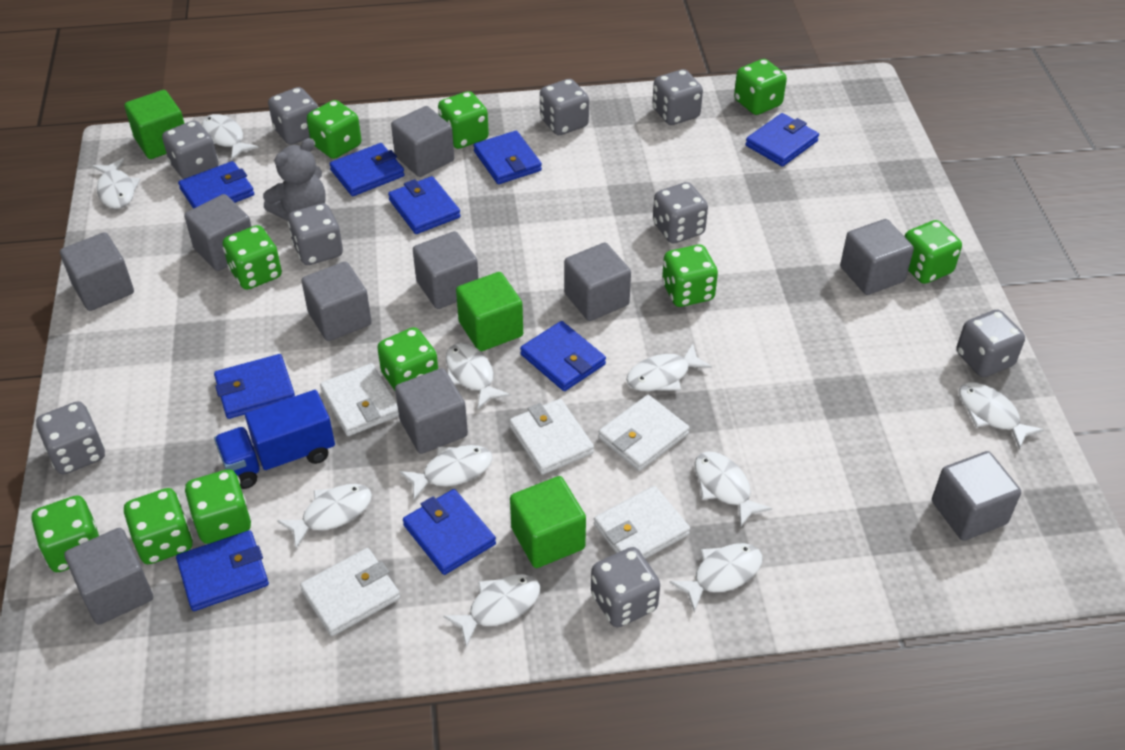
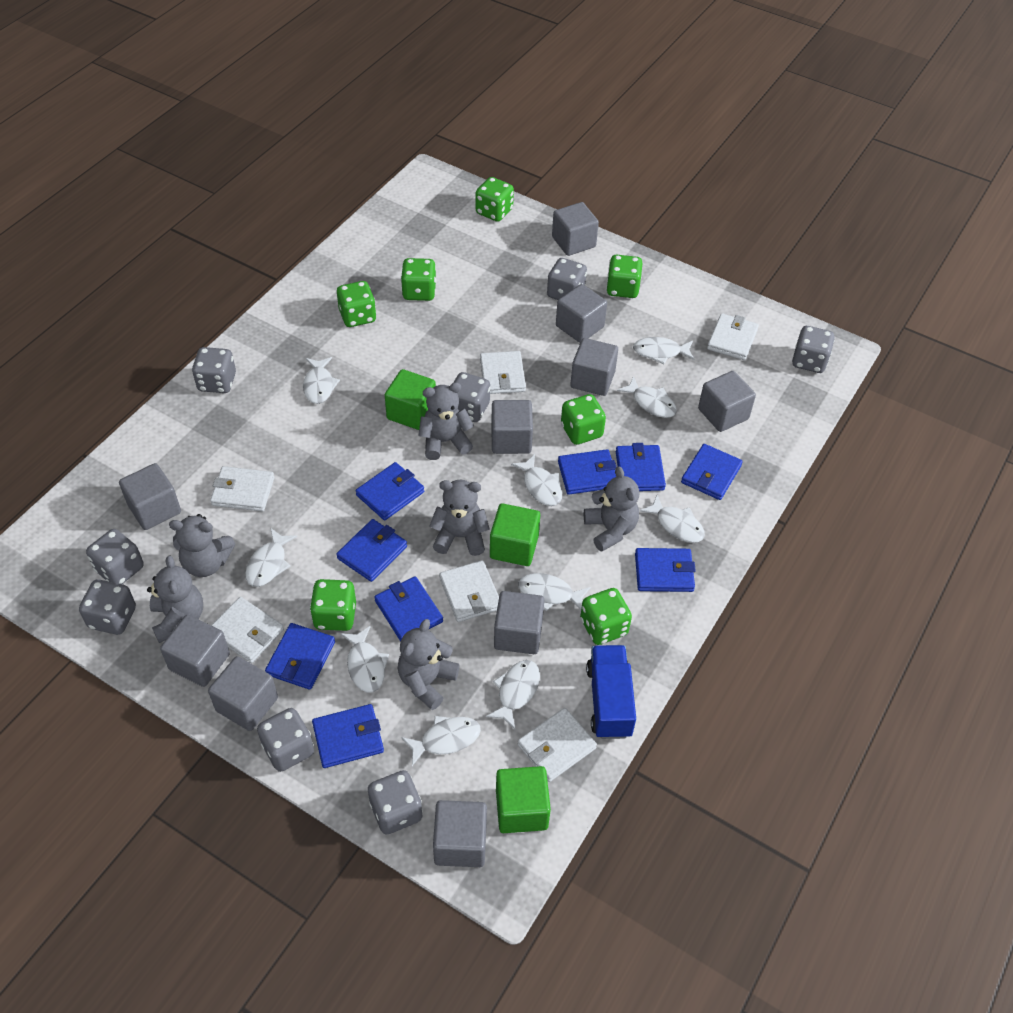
green dice: [31,495,99,572] [124,488,193,564] [185,469,251,544] [223,225,282,290] [307,100,361,159] [377,327,438,390] [438,91,489,149] [662,245,718,307] [734,59,787,115] [904,220,962,284] = 10 -> [310,579,356,631] [337,281,376,327] [401,258,437,301] [476,177,514,222] [561,394,606,445] [580,588,632,645] [606,255,642,298] = 7
grey dice: [36,401,105,475] [162,121,219,179] [268,87,318,145] [288,203,343,265] [540,79,589,135] [591,547,660,627] [652,69,703,125] [653,182,708,243] [957,310,1025,377] = 9 -> [79,580,136,635] [86,529,143,584] [192,347,236,393] [257,708,314,772] [368,770,423,835] [453,372,490,422] [547,258,587,300] [792,326,835,373] = 8
grey teddy bear: [263,138,326,221] = 1 -> [147,556,203,643] [169,514,235,577] [398,619,460,710] [418,383,474,460] [430,480,490,556] [584,466,639,552] = 6
white wallet: [300,548,400,636] [320,363,399,436] [509,399,594,475] [594,486,690,559] [598,395,689,471] = 5 -> [210,466,274,512] [211,597,284,663] [439,560,499,622] [480,351,526,394] [518,708,597,782] [707,313,759,360] = 6

